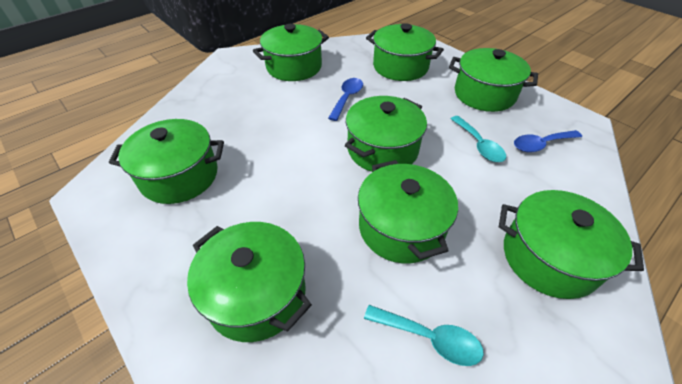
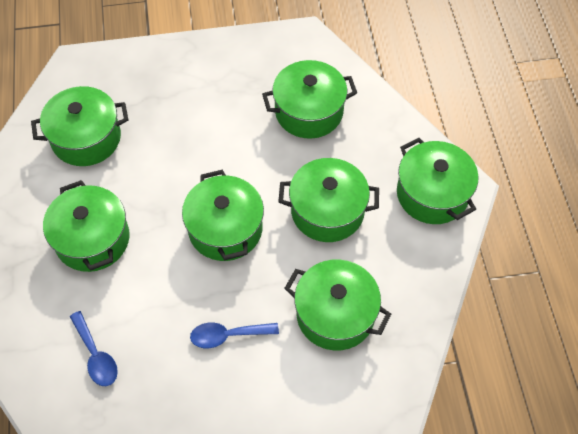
green pot: [109,119,224,204] [187,222,312,342] [253,24,329,81] [345,96,427,172] [358,160,458,263] [366,23,444,81] [449,48,538,112] [499,190,644,299] = 8 -> [31,86,128,166] [43,180,130,272] [182,170,264,261] [262,60,357,139] [278,158,379,242] [284,260,391,350] [397,138,478,224] = 7
turquoise spoon: [364,305,484,366] [451,116,506,162] = 2 -> none = 0

